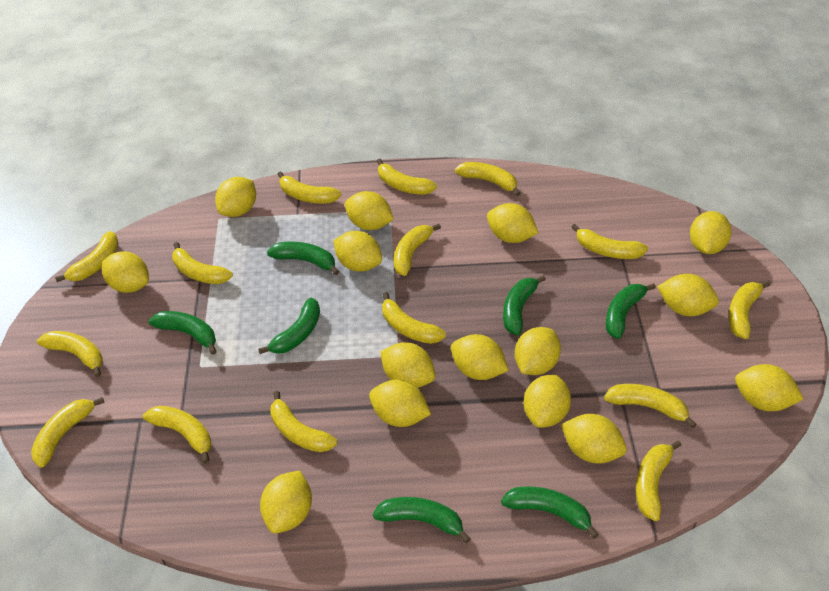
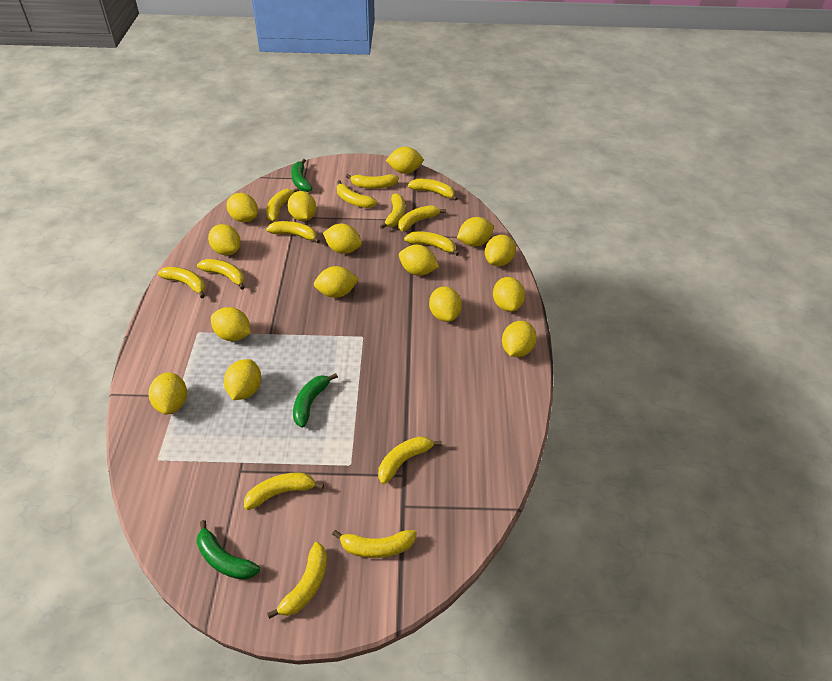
green banana: [148,311,217,355] [258,298,320,354] [267,242,339,275] [373,497,471,544] [501,486,599,539] [503,275,546,335] [606,283,656,339] = 7 -> [197,520,260,580] [291,159,312,192] [293,373,338,428] = 3
yellow banana: [31,397,105,468] [37,331,103,377] [55,231,119,282] [143,406,211,464] [172,242,233,284] [270,391,337,452] [277,171,341,204] [377,159,437,195] [382,292,446,344] [394,224,441,276] [455,162,521,196] [572,224,648,259] [604,384,697,428] [636,440,682,521] [728,281,771,339] = 15 -> [158,267,206,298] [197,259,245,290] [244,472,324,510] [266,188,300,222] [266,221,320,243] [267,542,327,619] [332,530,417,558] [337,180,377,208] [346,174,399,189] [378,436,442,484] [380,193,405,229] [398,205,446,231] [404,232,459,256] [408,179,458,201] = 14

